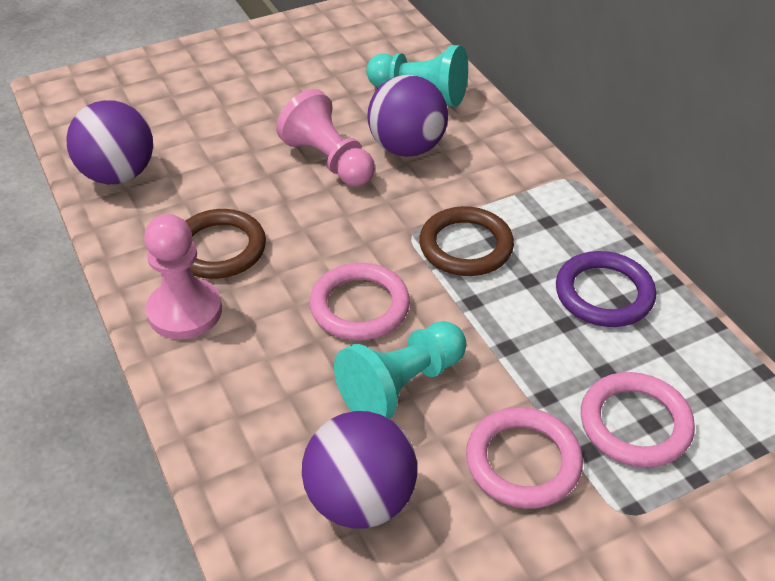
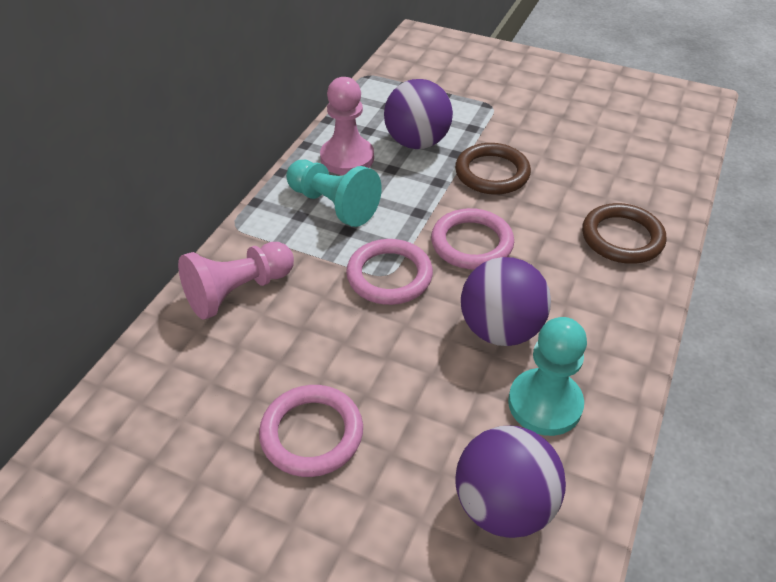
purple ring: [556,251,656,327] = 1 -> none = 0

